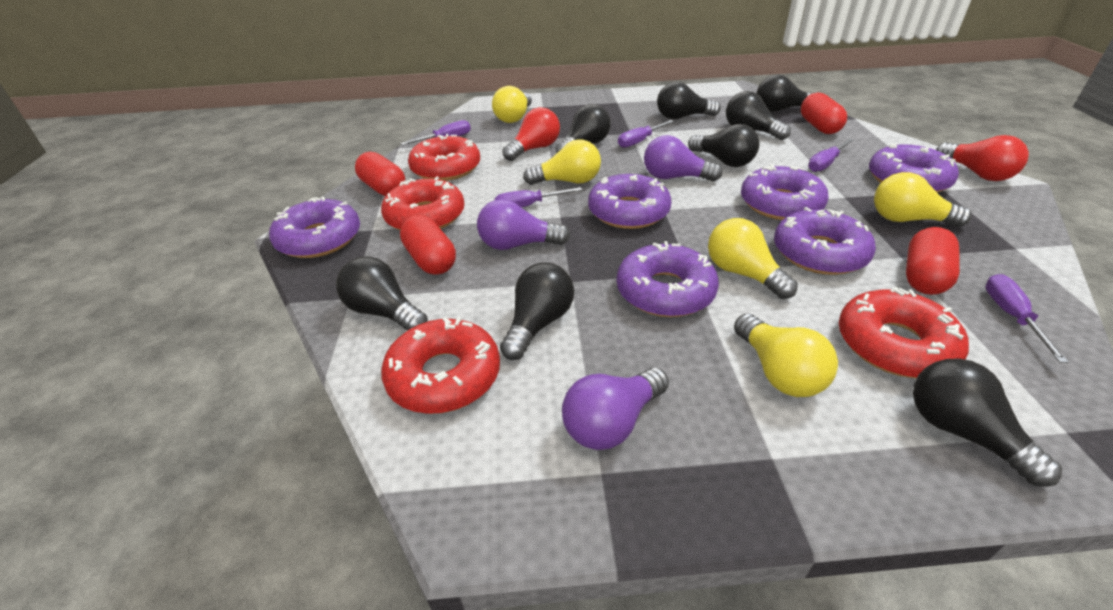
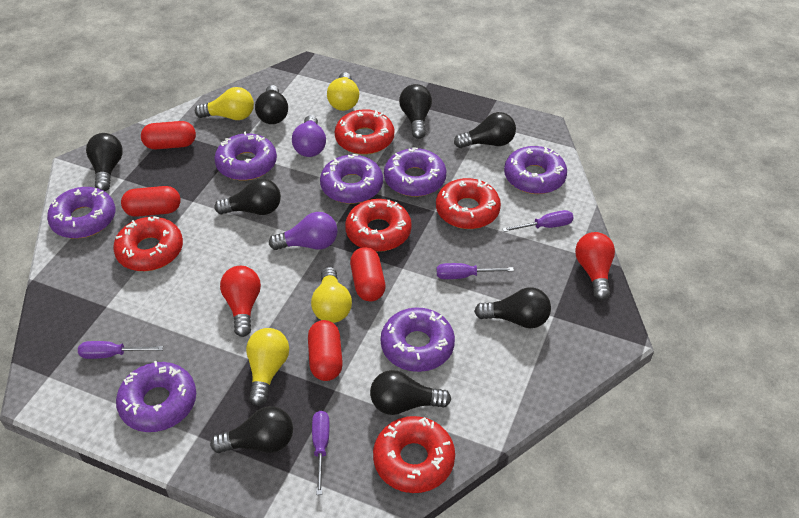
purple donut: [269,196,360,258] [588,174,671,229] [617,241,719,317] [741,164,829,220] [774,207,876,275] [869,143,959,193] = 6 -> [47,187,115,239] [116,361,196,432] [214,131,277,181] [320,154,383,204] [381,307,455,372] [384,147,447,197] [504,146,567,194] = 7
purple light bulb: [477,199,570,250] [562,368,669,450] [644,135,722,182] = 3 -> [269,212,338,250] [292,115,326,157] = 2
purple screwdriver: [401,120,471,145] [495,187,582,208] [618,120,674,148] [808,139,854,172] [985,274,1069,363] = 5 -> [78,341,163,359] [312,411,330,495] [437,263,514,279] [502,210,574,232] = 4
red donut: [381,176,464,230] [381,317,500,414] [408,134,480,181] [839,286,969,378] = 4 -> [113,216,183,271] [335,109,394,155] [345,199,412,252] [373,416,455,493] [436,178,501,229] = 5
yellow light bulb: [492,86,532,123] [523,139,601,185] [708,218,798,299] [734,314,838,397] [874,172,972,227] = 5 -> [195,87,254,120] [246,328,289,406] [311,267,352,323] [327,72,359,111] = 4

